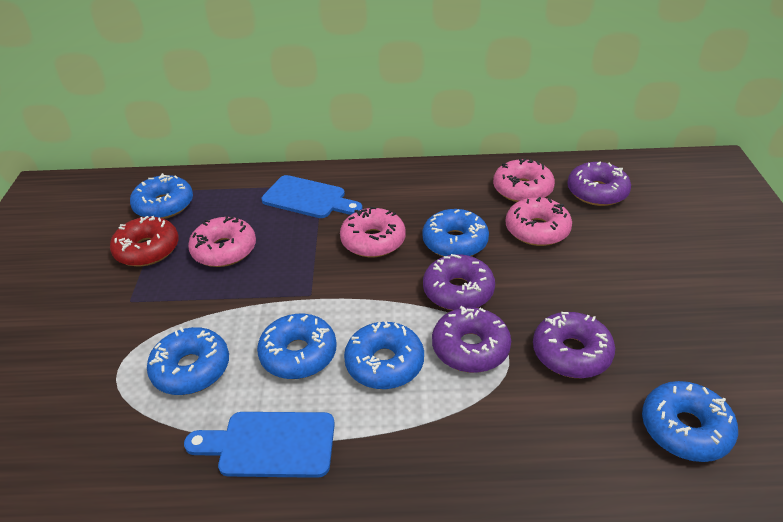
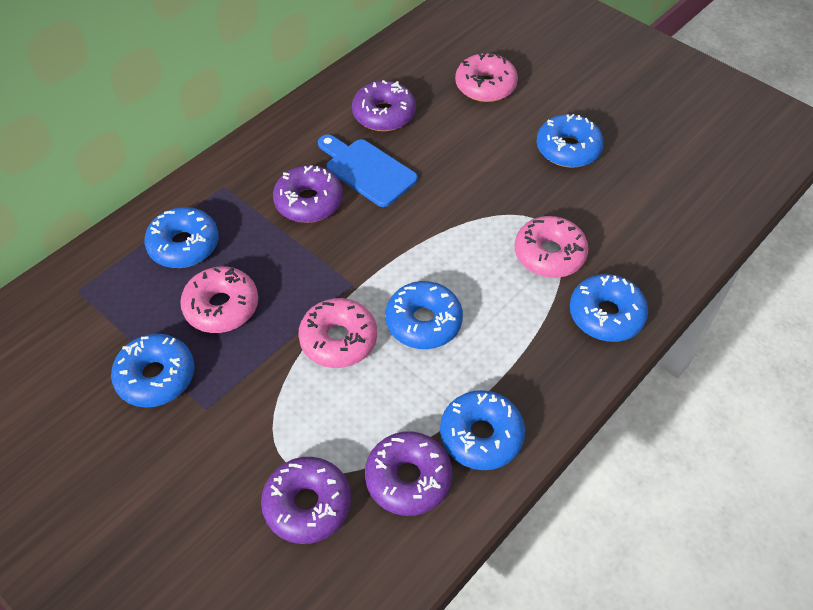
blue cutting board: [184,412,335,478] [261,175,363,218] = 2 -> [318,135,418,207] = 1
red donut: [110,216,179,266] = 1 -> none = 0

